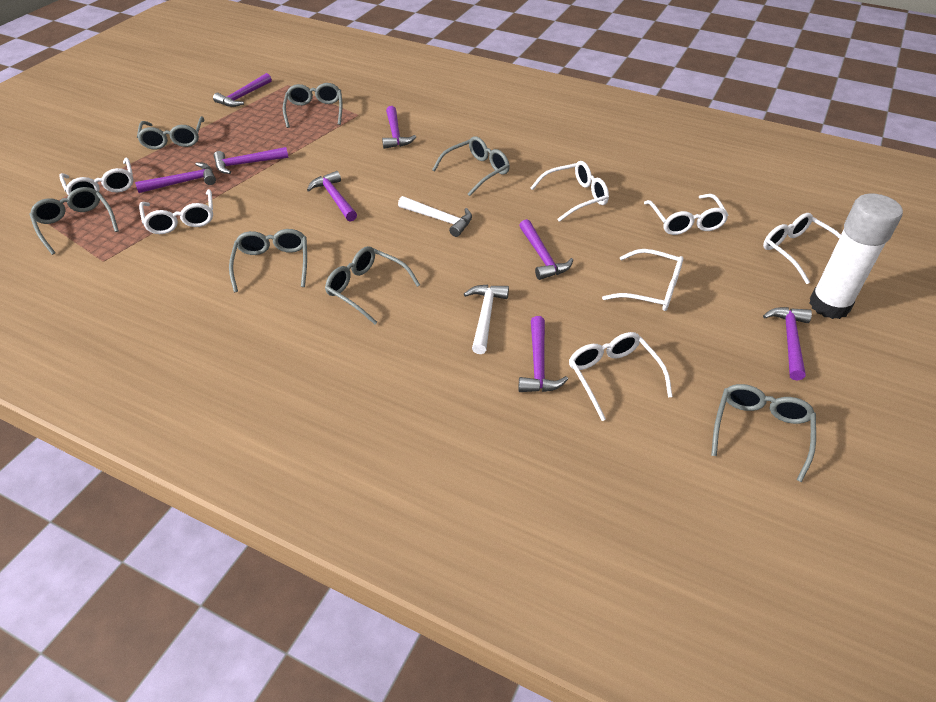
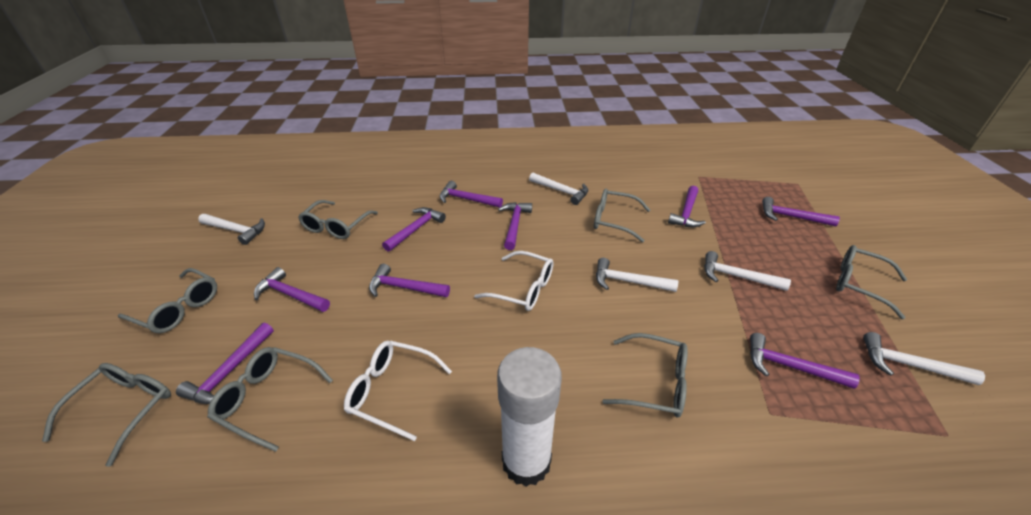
purple hammer: [135,162,216,193] [213,73,272,107] [214,147,289,174] [307,171,357,222] [382,106,416,149] [519,219,573,280] [519,316,568,392] [763,307,812,381] = 8 -> [176,323,274,404] [254,267,330,312] [369,264,450,297] [382,207,446,252] [440,181,503,208] [498,202,532,250] [668,186,706,227] [750,333,860,389] [762,197,840,226] = 9
white glasses: [59,157,133,195] [139,189,213,234] [531,161,609,222] [569,332,673,421] [602,249,684,311] [644,194,729,235] [763,213,841,284] = 7 -> [344,341,452,441] [474,251,553,311] = 2
white hammer: [398,196,472,237] [464,285,509,354] = 2 -> [198,214,265,245] [529,172,588,205] [596,258,678,292] [704,251,791,291] [863,332,985,385] = 5

